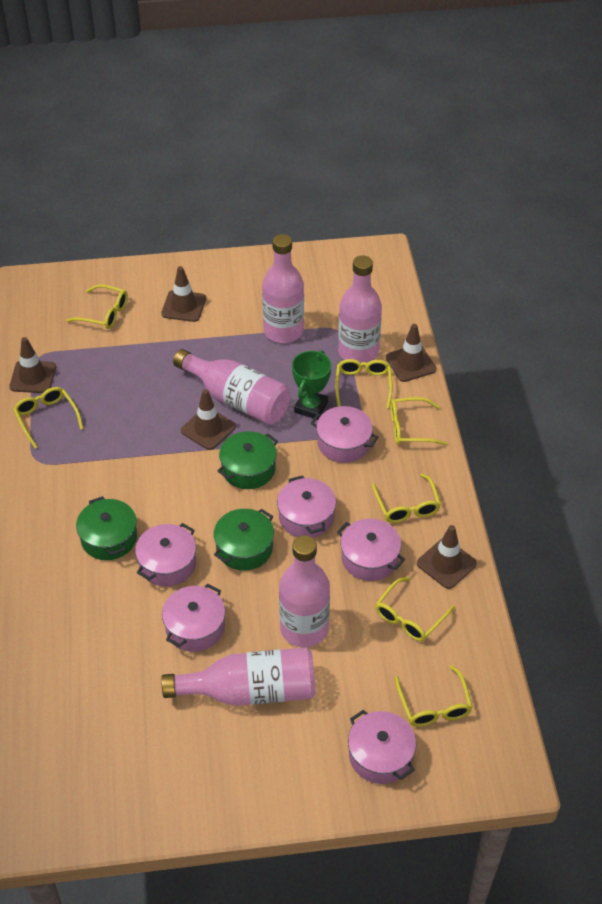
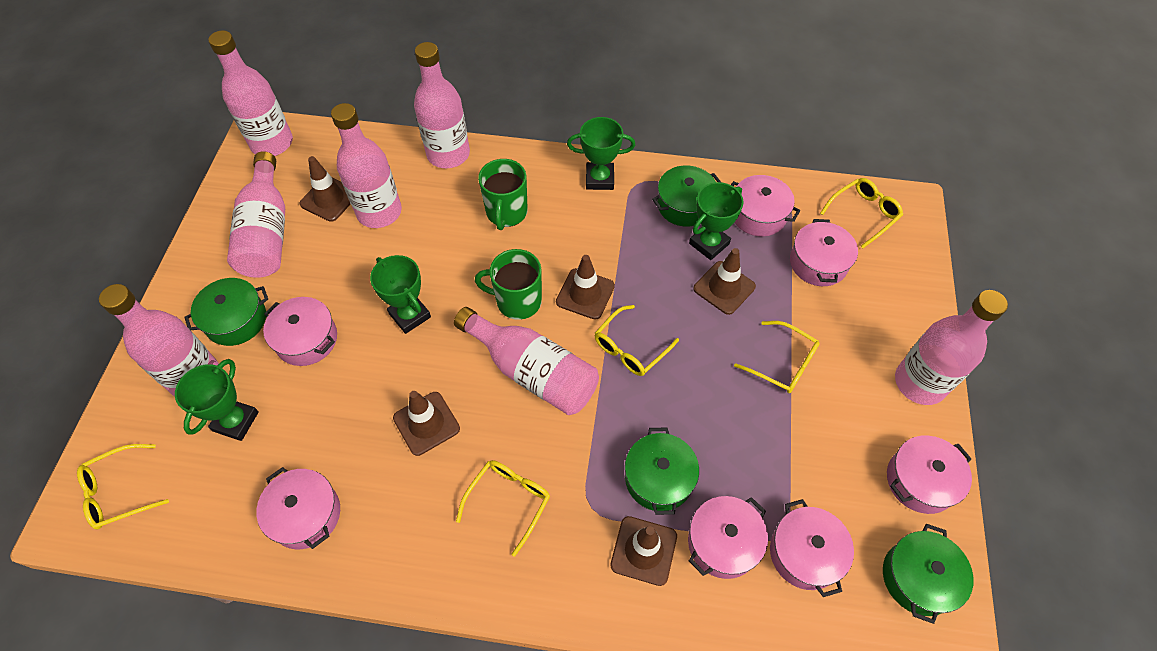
green mug: none = 0 -> [475,249,542,320] [478,159,528,230] = 2
green pot: [76,496,137,560] [214,509,274,571] [217,431,278,489] = 3 -> [184,278,268,346] [625,427,699,515] [652,166,721,227] [883,524,973,624] = 4
green trophy: [292,350,332,420] = 1 -> [175,359,259,441] [370,255,431,334] [567,117,635,190] [689,182,744,260] = 4
pink bottle: [161,647,316,706] [173,349,290,424] [262,234,304,343] [279,535,330,647] [338,255,382,363] = 5 -> [99,284,219,397] [208,30,293,156] [227,151,285,278] [331,103,402,228] [414,42,470,168] [454,307,599,415] [895,290,1008,405] = 7
pink pot: [135,523,196,587] [162,584,225,652] [277,475,336,538] [311,406,378,463] [337,519,405,581] [348,710,416,784] = 6 -> [256,467,340,549] [263,297,337,366] [688,496,768,579] [731,175,800,237] [770,499,854,597] [790,219,858,286] [887,435,972,514] = 7
yellow glasses: [13,387,83,449] [66,284,128,329] [335,359,393,409] [372,474,441,523] [376,577,455,641] [391,397,447,446] [395,665,473,727] = 7 -> [77,444,169,530] [456,460,550,557] [595,305,679,376] [734,321,820,393] [820,178,903,248] = 5

